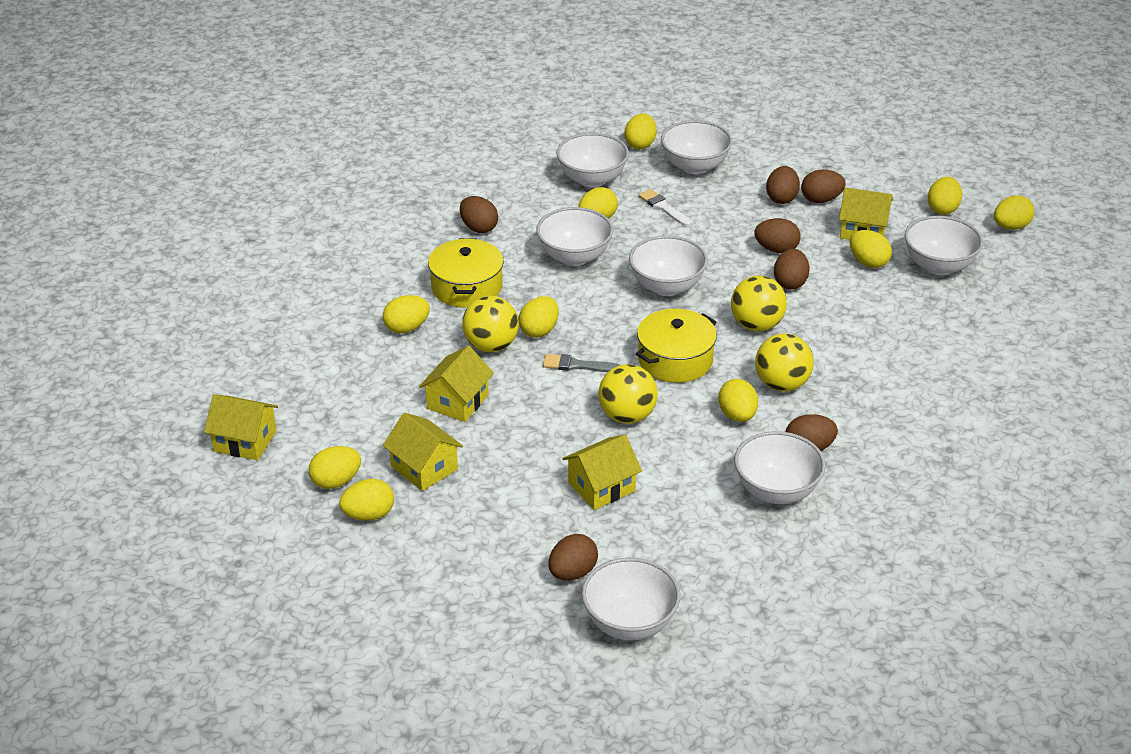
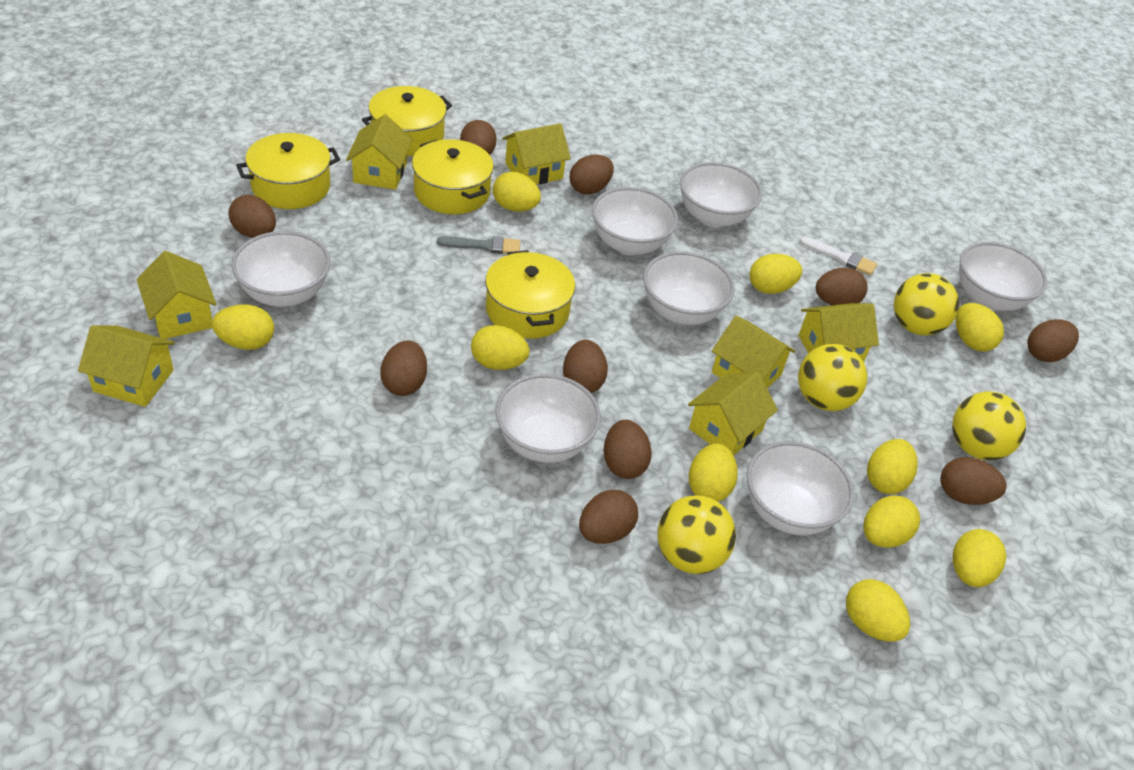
brown egg: [460,196,498,233] [548,534,598,580] [754,218,801,253] [766,166,800,204] [774,249,810,290] [785,414,838,451] [801,169,846,203] = 7 -> [228,195,276,238] [380,340,427,396] [460,120,497,155] [563,340,608,393] [570,154,614,195] [579,490,638,544] [604,420,652,479] [816,268,868,305] [940,457,1006,505] [1027,320,1079,362] = 10
yellow house: [204,394,278,460] [383,413,463,491] [419,346,494,422] [562,435,642,510] [839,187,893,240] = 5 -> [78,325,175,407] [136,251,216,339] [346,114,413,190] [502,123,571,185] [688,371,778,456] [712,315,796,388] [799,303,879,362] = 7
yellow pot: [428,238,504,308] [636,309,717,383] = 2 -> [236,133,340,209] [362,86,452,156] [412,139,494,214] [485,250,575,339] = 4

